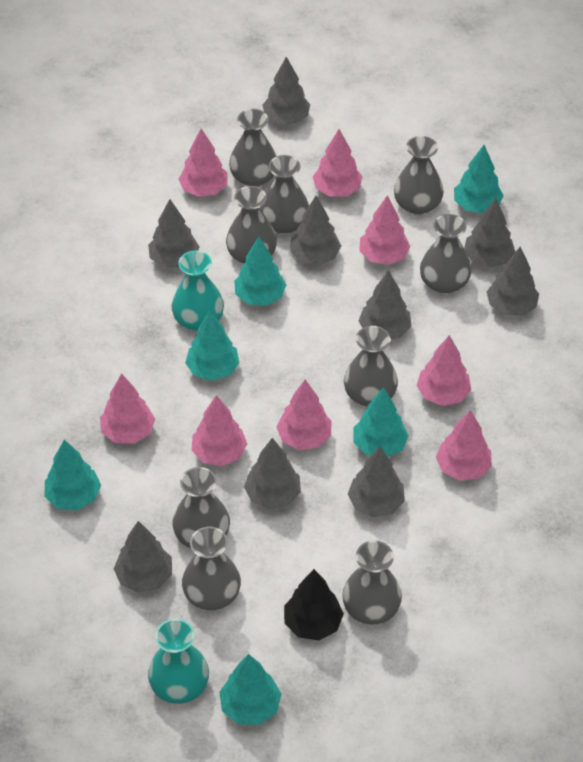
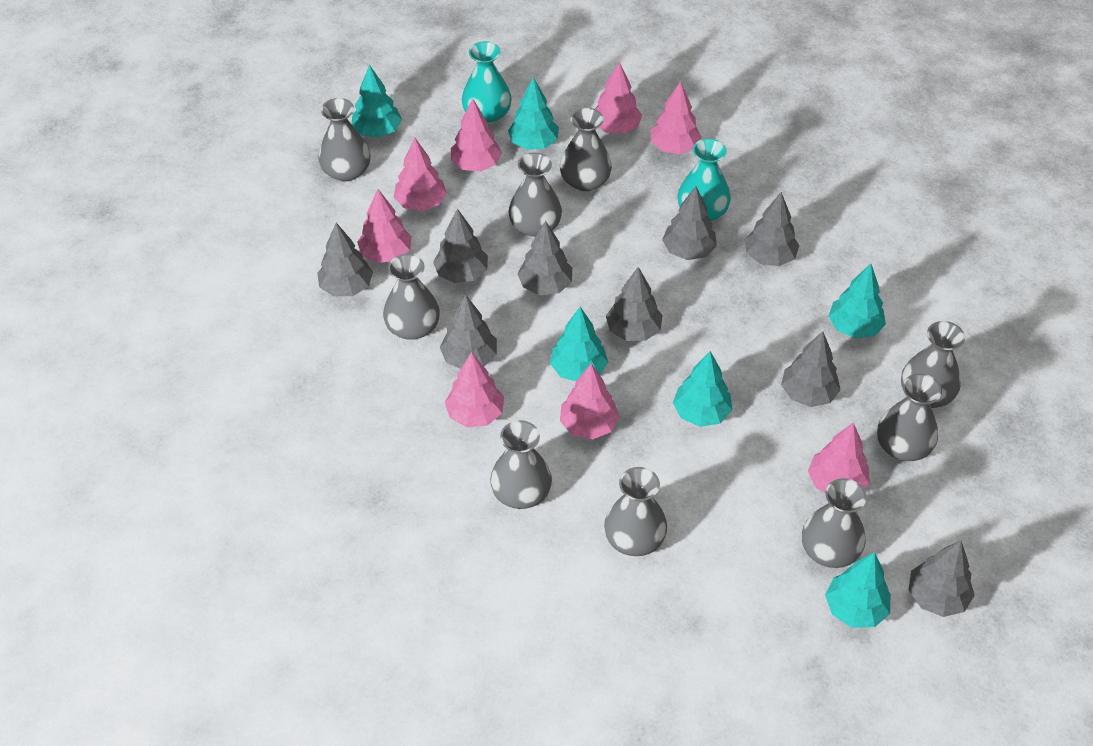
black tree: [284,569,344,640] = 1 -> none = 0

